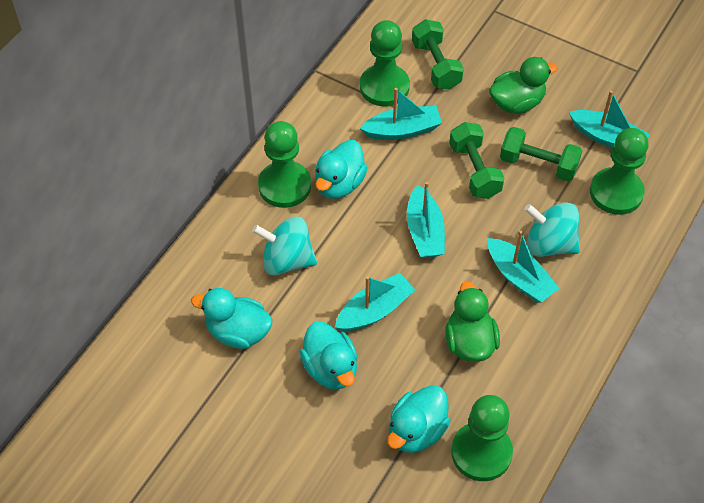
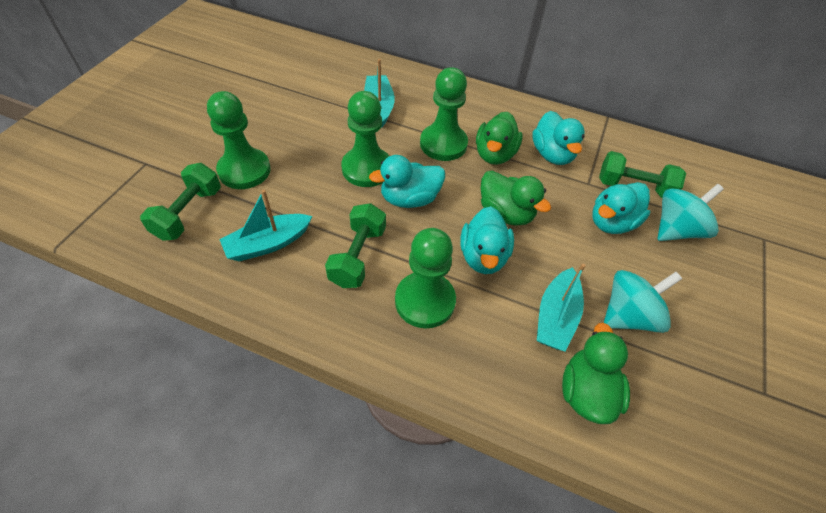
green duck: [445,281,500,362] [489,57,558,114] = 2 -> [476,112,523,165] [481,171,551,226] [562,323,630,424] = 3
turquoise boat: [335,273,415,331] [360,88,442,140] [407,182,445,258] [488,231,559,302] [569,90,650,148] = 5 -> [219,190,312,261] [364,59,395,127] [537,264,586,351] = 3

